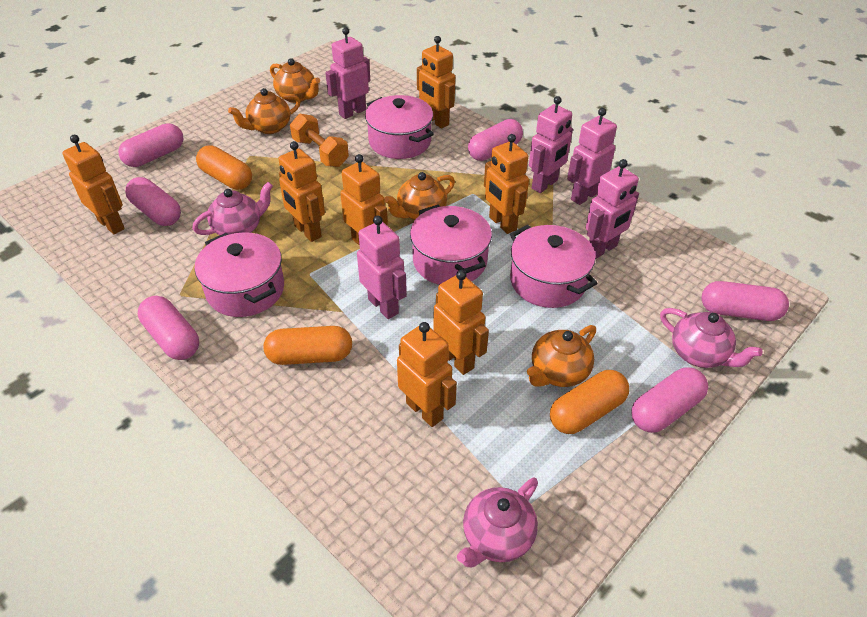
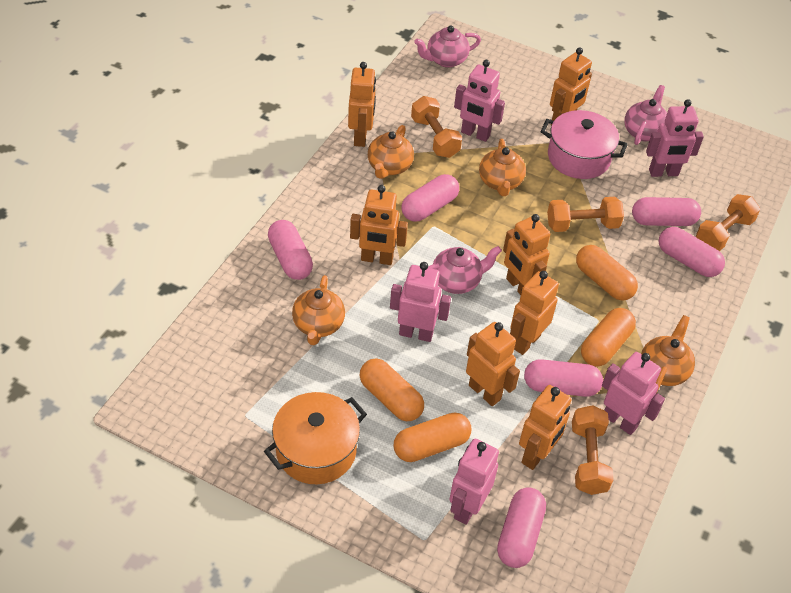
orange capsule: [196,145,252,190] [264,326,352,365] [550,370,629,434] = 3 -> [360,359,424,421] [394,412,471,462] [576,245,638,301] [581,308,636,366] = 4
orange dumbbell: [290,114,349,167] = 1 -> [411,96,462,158] [547,197,624,232] [572,405,614,495] [696,194,761,251] = 4
orange pot: none = 0 -> [264,392,367,484] = 1
pink pot: [195,232,284,317] [365,95,434,159] [410,204,492,285] [510,225,598,308] = 4 -> [540,110,628,179] = 1

